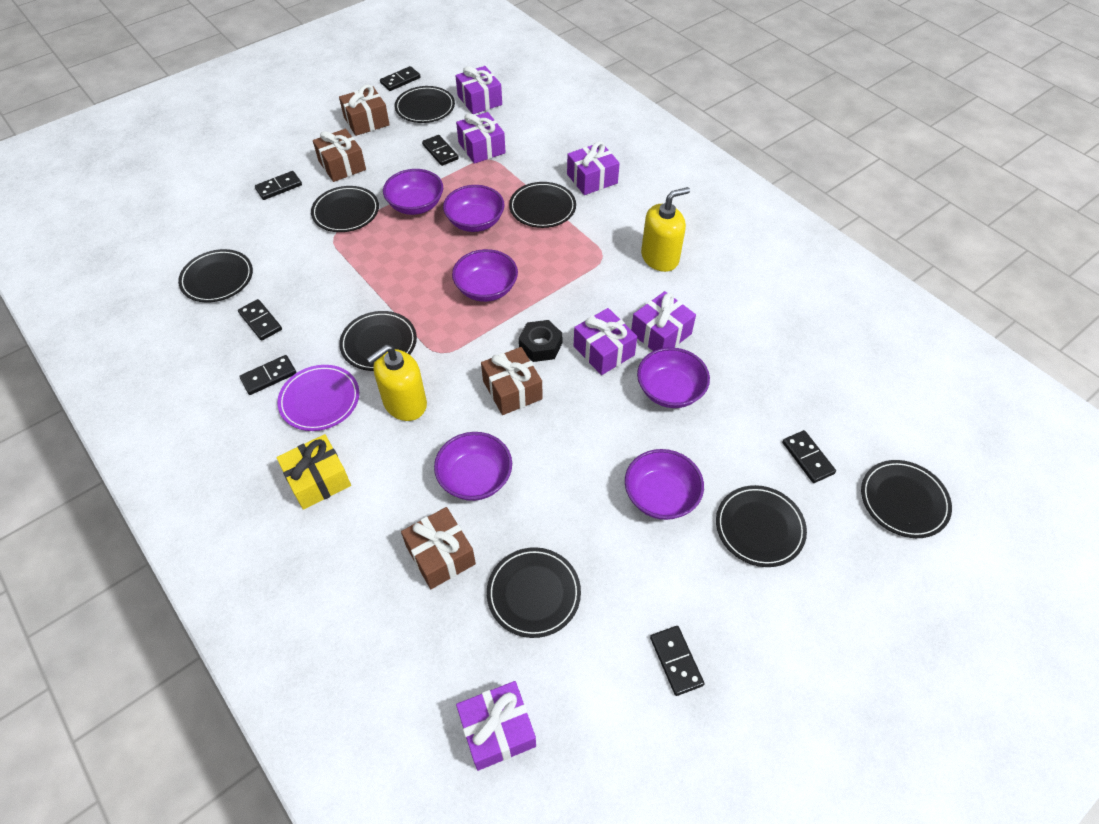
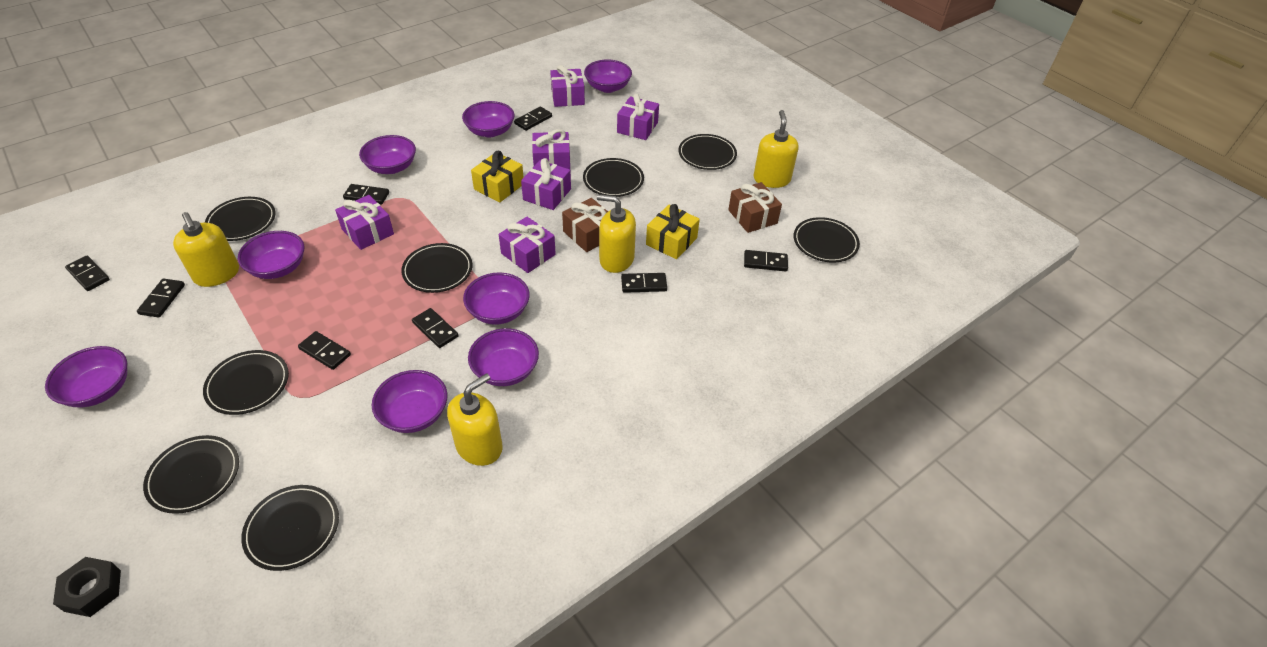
black domino: [238,299,282,341] [239,355,296,395] [255,171,302,200] [380,66,421,91] [422,135,459,166] [650,626,704,696] [782,430,836,483] = 7 -> [65,256,110,291] [137,279,185,318] [298,331,351,370] [343,184,389,204] [412,308,458,348] [514,106,552,131] [621,273,667,293] [744,250,788,271] = 8
brown gift: [313,129,366,182] [339,84,390,136] [401,507,476,589] [481,347,543,415] = 4 -> [562,198,608,252] [728,182,782,233] = 2
purple bowl: [383,169,443,215] [434,432,512,501] [443,185,505,232] [452,249,518,302] [625,449,704,520] [637,347,710,408] = 6 -> [45,346,127,407] [238,231,304,279] [359,135,416,174] [372,370,447,433] [462,101,514,138] [463,272,530,325] [468,328,539,386] [584,60,632,93] = 8
purple plate: [277,365,359,431] = 1 -> none = 0
yellow gift: [276,434,351,510] = 1 -> [471,151,524,203] [646,204,700,259] = 2
yellow soap dispenser: [367,345,427,421] [641,187,690,272] = 2 -> [173,212,239,287] [447,373,503,466] [597,194,636,273] [754,110,798,188] = 4

